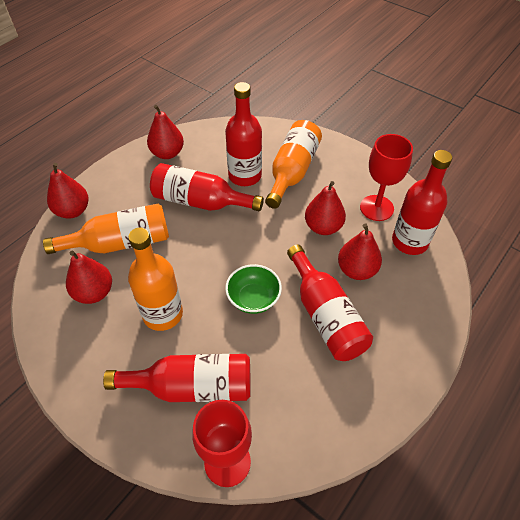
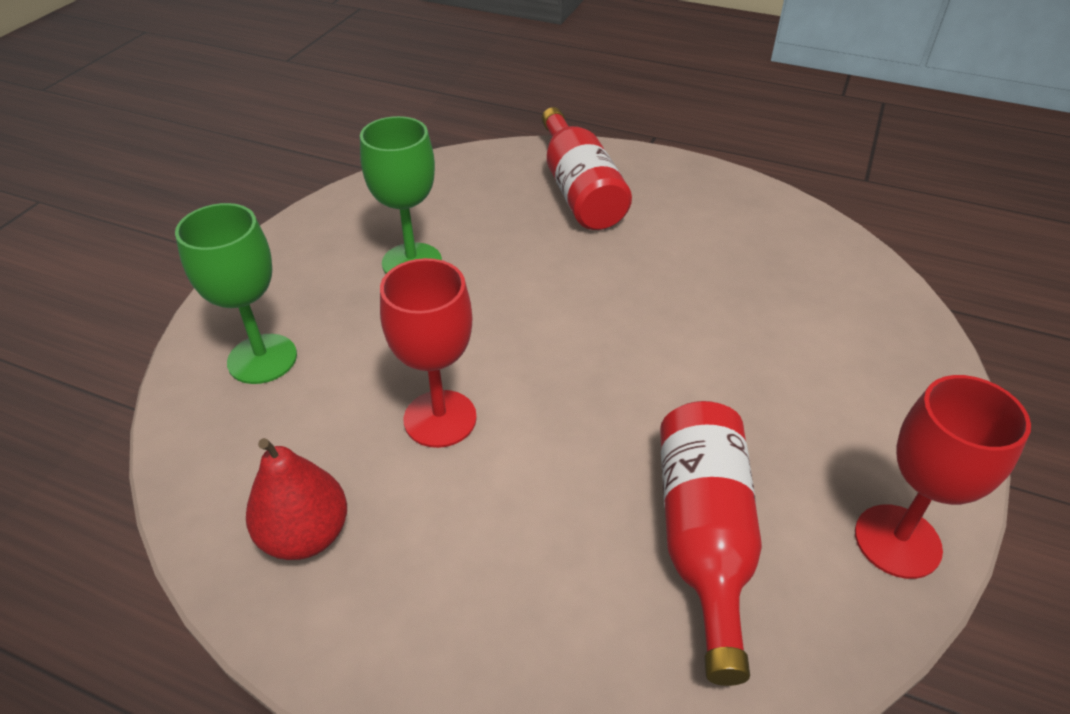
green bowl: [225,264,282,314] = 1 -> none = 0
green goblet: none = 0 -> [175,203,297,384] [360,116,442,274] = 2
orange bottle: [43,204,169,254] [128,228,183,331] [265,120,322,209] = 3 -> none = 0
red bottle: [103,354,251,402] [150,163,264,211] [225,82,262,186] [287,244,373,361] [392,150,452,255] = 5 -> [542,107,632,230] [660,401,762,686] = 2
red pear: [47,163,89,219] [66,251,112,304] [147,105,184,159] [305,181,346,235] [338,223,382,280] = 5 -> [246,438,347,560] = 1

